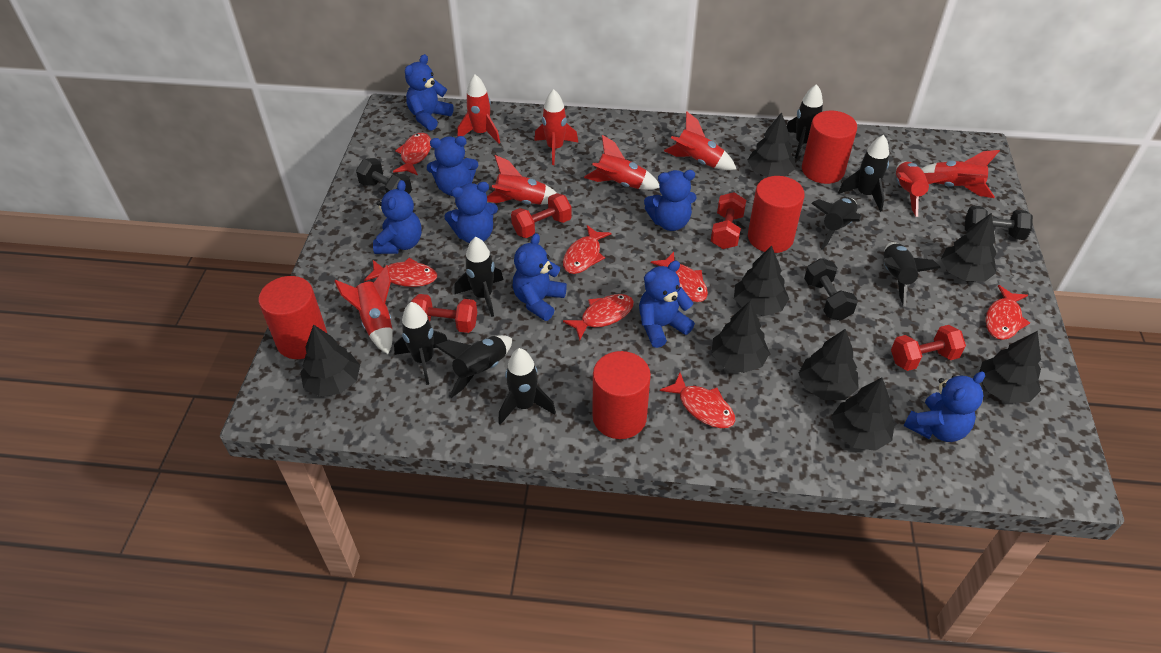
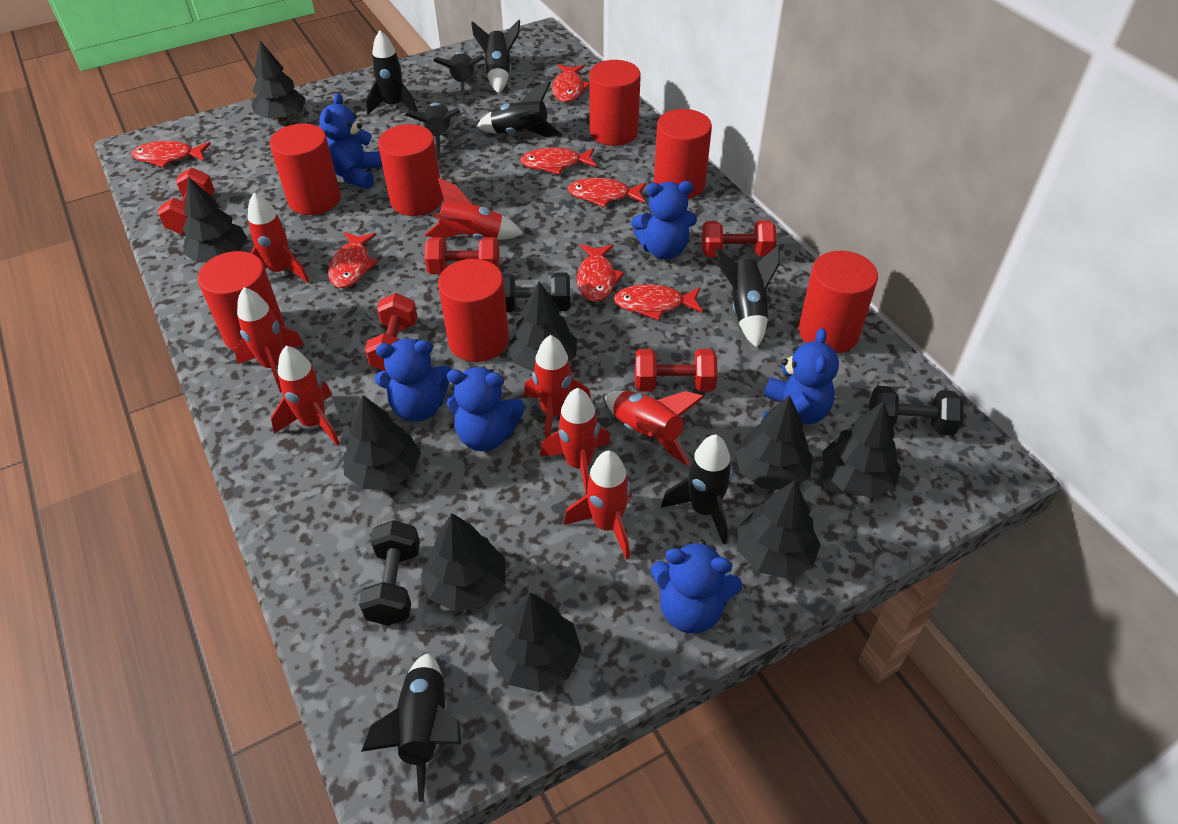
black tree: [300,324,360,397] [712,301,770,373] [734,246,789,316] [747,112,795,177] [799,329,859,400] [831,377,894,451] [941,213,996,282] [979,331,1041,403] = 8 -> [183,177,247,262] [252,41,306,120] [344,395,421,489] [421,513,506,612] [491,592,582,692] [508,282,577,372] [735,395,813,490] [738,480,821,579] [822,401,901,498] = 9
blue teddy bear: [373,180,422,254] [405,54,454,131] [427,136,478,196] [444,182,498,243] [512,233,567,321] [639,260,695,348] [644,170,697,231] [904,371,985,442] = 8 -> [319,93,383,189] [375,339,452,422] [447,367,525,451] [631,181,697,260] [650,539,742,634] [763,328,839,424] = 6
red cylinder: [259,276,327,359] [592,351,651,439] [748,176,805,253] [802,111,857,184] = 4 -> [198,251,285,351] [270,123,341,215] [378,124,443,216] [438,259,509,362] [589,60,641,146] [654,109,712,199] [799,251,878,353] = 7
red dumbbell: [411,294,477,333] [511,193,572,238] [711,192,746,249] [891,325,966,371] = 4 -> [157,168,215,234] [365,293,417,371] [425,237,500,274] [635,349,718,391] [702,220,777,257] = 5

